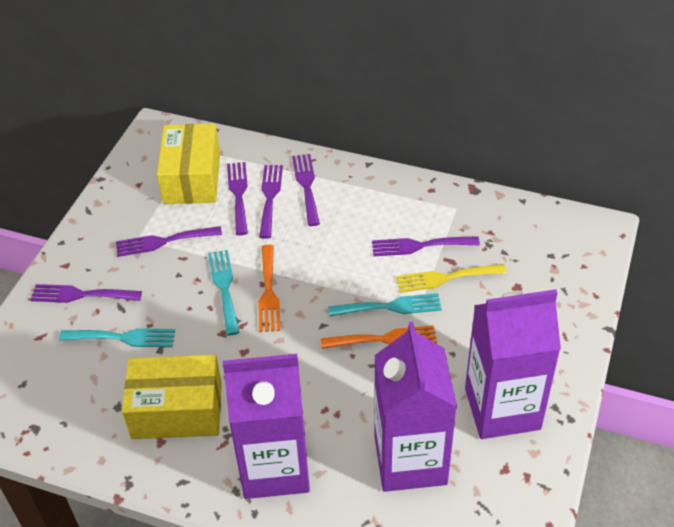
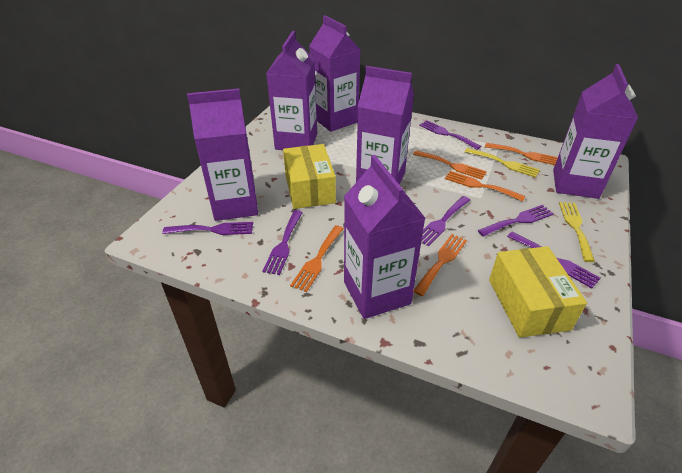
orange fork: [258,244,280,332] [321,325,437,349] = 2 -> [290,225,344,292] [413,150,487,180] [413,234,467,296] [445,171,526,202] [485,143,558,165] = 5
purple carton: [223,354,310,499] [374,322,457,492] [465,289,561,439] = 3 -> [187,88,258,221] [266,31,317,150] [309,15,360,132] [344,155,426,319] [356,66,414,184] [553,64,638,199] = 6
turquoise fork: [59,328,175,347] [208,250,240,335] [328,293,442,317] = 3 -> none = 0
yellow fork: [396,264,507,293] = 1 -> [465,148,540,178] [559,202,595,262] = 2

